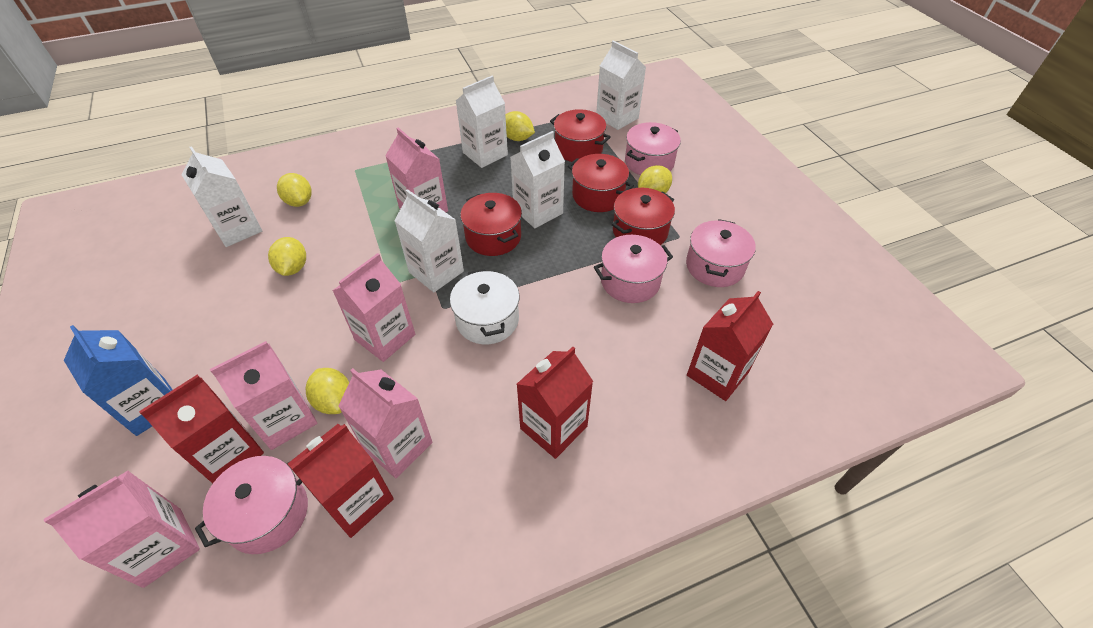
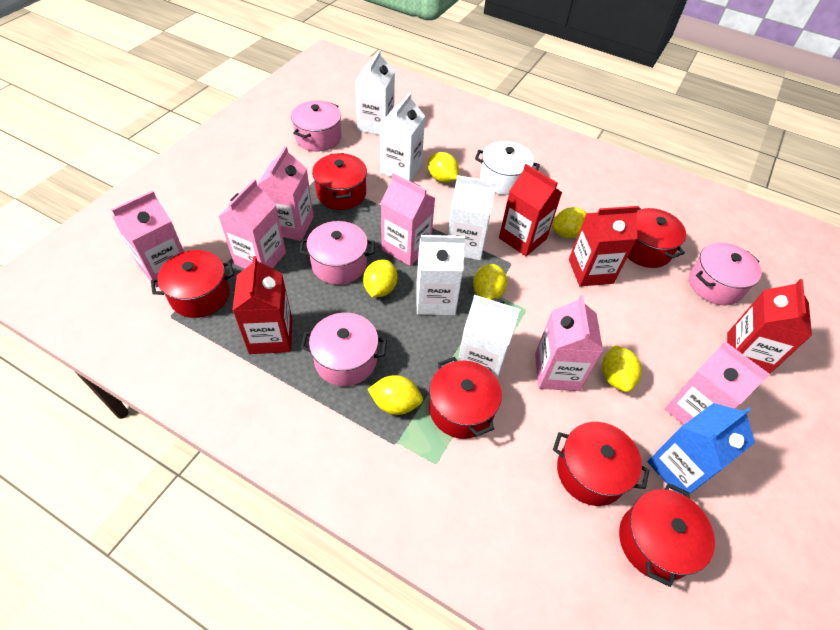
pink carton: [44,470,200,588] [210,341,317,450] [332,253,415,362] [338,368,432,478] [385,127,448,212] = 5 -> [111,190,184,288] [218,179,286,269] [257,146,314,241] [381,173,435,266] [535,295,603,391] [665,342,770,425] = 6
red pot: [460,193,522,256] [550,109,611,162] [568,154,634,212] [612,188,675,245] = 4 -> [151,250,234,318] [312,153,367,210] [429,357,502,439] [553,422,650,506] [619,483,715,587] [627,207,686,268] = 6
yellow lemon: [268,237,306,276] [277,173,312,207] [306,368,349,414] [505,111,535,141] [638,165,672,193] = 5 -> [363,259,397,297] [368,375,423,415] [428,152,459,183] [473,264,507,300] [552,207,586,238] [602,345,642,392] = 6

